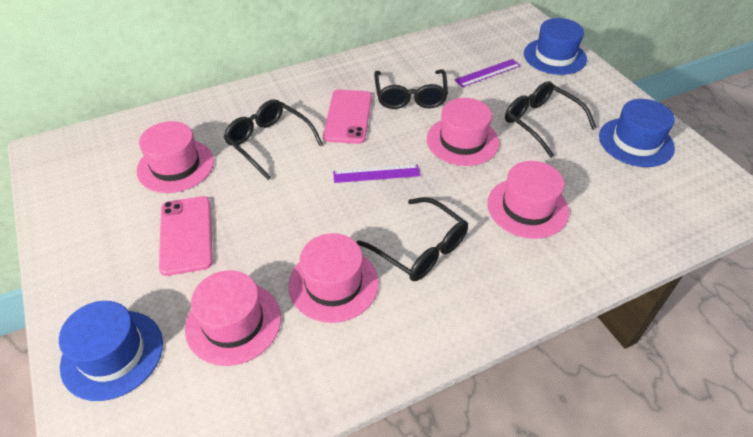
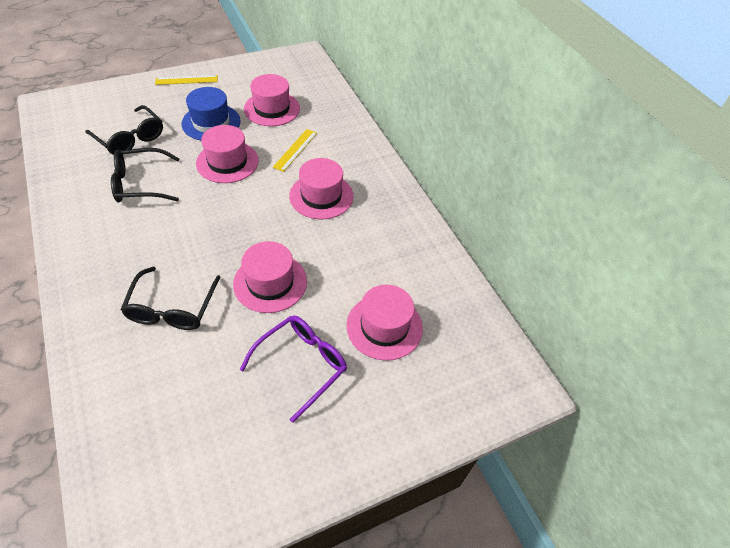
black glasses: [224,99,323,180] [356,197,468,281] [374,70,448,109] [505,81,596,158] = 4 -> [86,105,163,155] [111,148,180,202] [120,267,221,330] = 3
blue hat: [59,301,163,401] [524,18,587,75] [599,99,675,167] = 3 -> [182,87,241,140] = 1
pink phone: [159,196,213,276] [323,90,372,144] = 2 -> none = 0
purple glasses: none = 0 -> [240,316,347,423] = 1
purple ruler: [333,164,420,183] [455,59,521,87] = 2 -> none = 0
yellow ruler: none = 0 -> [155,75,218,85] [273,129,317,172] = 2

